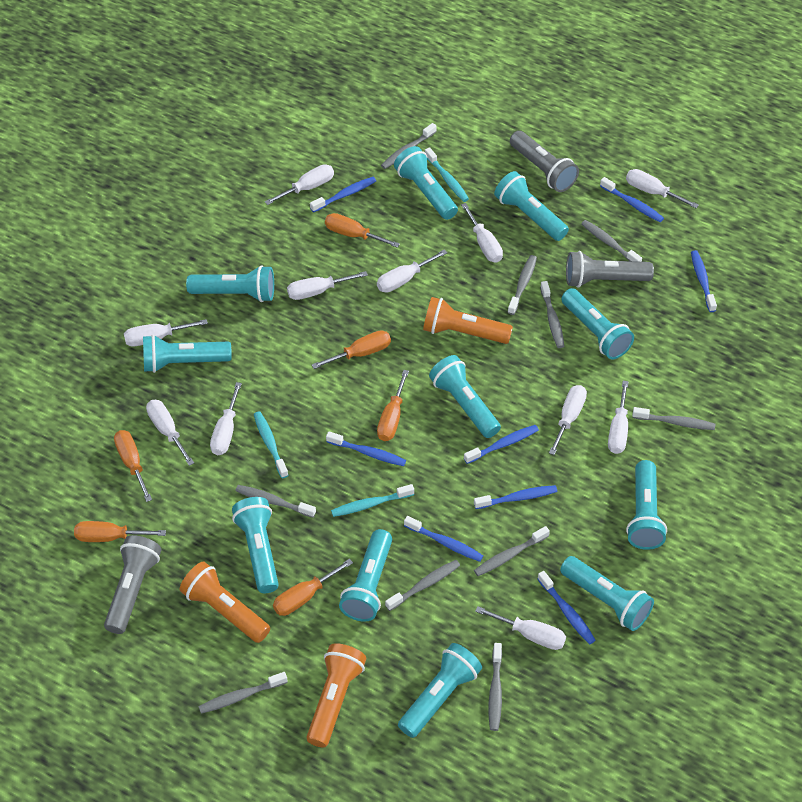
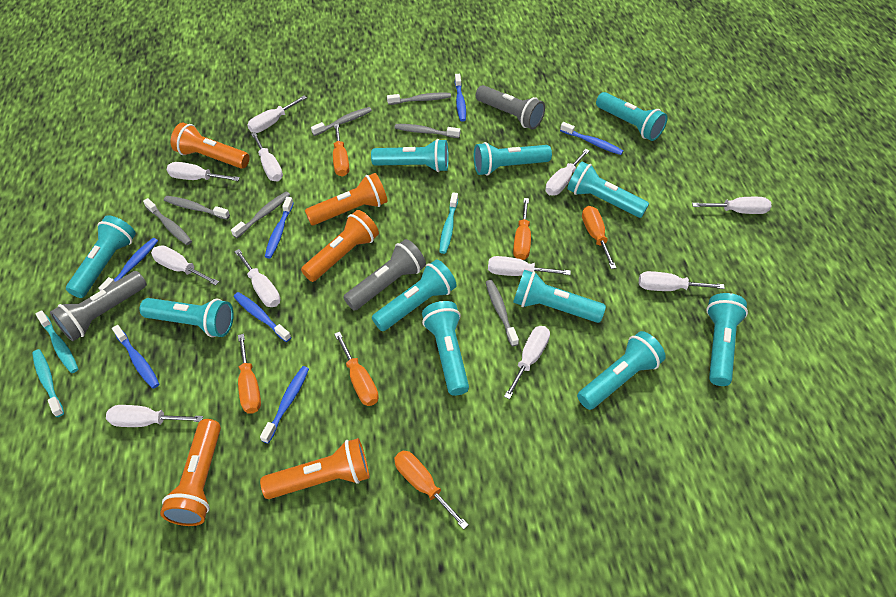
blue toothbrush: [310,177,376,213] [326,431,406,466] [404,516,483,562] [464,425,539,464] [474,485,557,509] [538,571,596,644] [600,177,664,222] [691,250,717,312] = 8 -> [98,238,158,291] [112,325,159,389] [234,292,291,342] [260,366,309,444] [265,197,294,258] [455,74,466,122] [560,122,623,155] = 7
grey toothbrush: [198,672,287,714] [235,485,316,518] [381,123,437,169] [385,560,460,611] [474,526,550,576] [489,643,502,731] [508,255,537,315] [540,281,564,348] [581,220,642,262] [632,407,715,430] = 10 -> [143,198,192,245] [164,196,230,220] [231,192,290,238] [311,107,372,136] [387,93,451,105] [394,124,460,138] [486,280,519,347] = 7
orange flashlight: [180,561,270,643] [306,643,366,748] [423,297,513,344] = 3 -> [160,419,221,526] [171,123,250,169] [260,438,370,499] [301,210,379,282] [305,173,388,225] = 5

